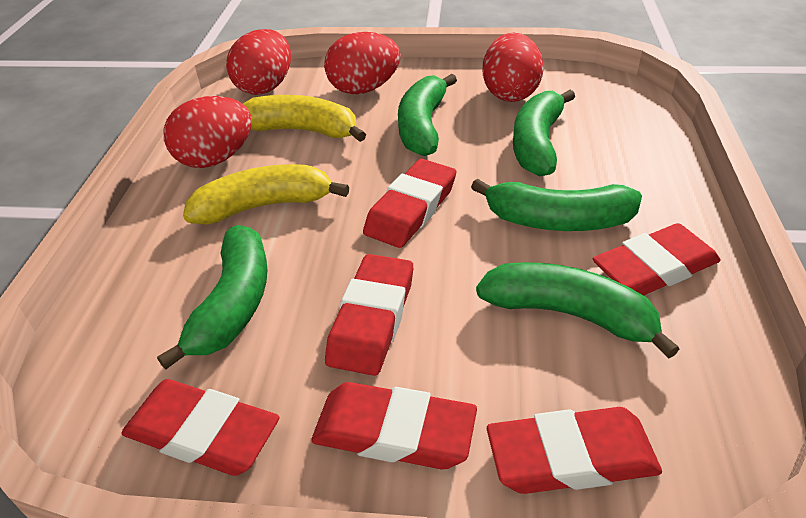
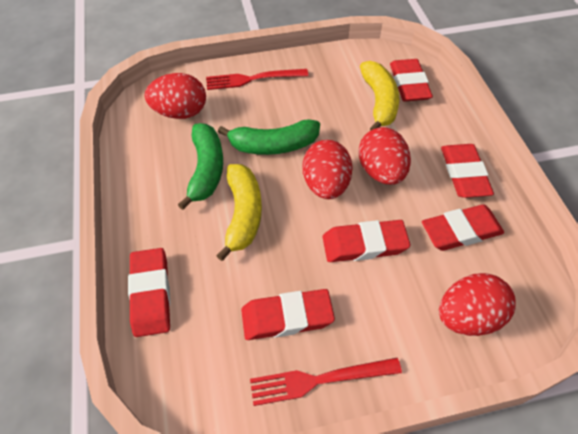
green banana: [157,225,267,370] [398,74,457,156] [471,178,642,231] [476,262,679,359] [513,90,575,176] = 5 -> [178,123,223,210] [218,119,320,155] = 2
red fork: none = 0 -> [206,69,308,90] [250,358,402,406] = 2

